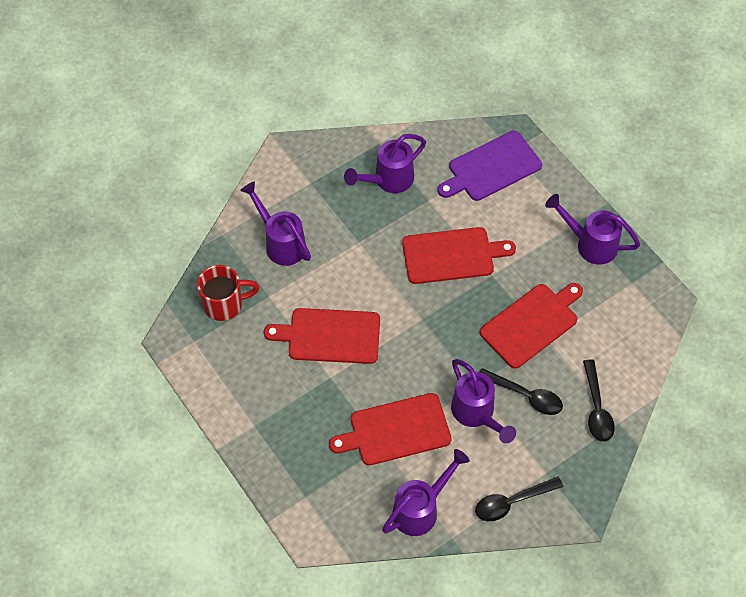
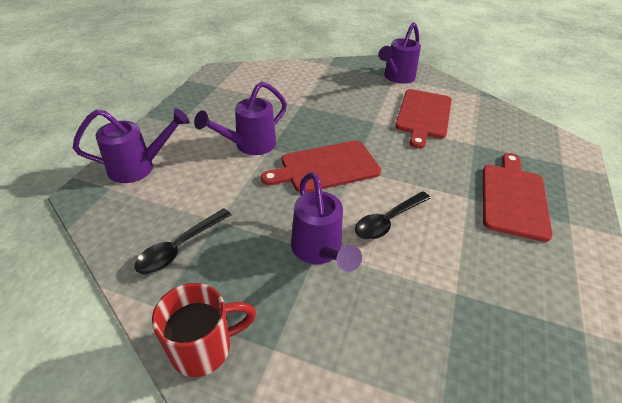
black spoon: [475,477,563,521] [479,368,563,415] [583,359,615,442] = 3 -> [135,208,231,274] [355,191,431,240] = 2
purple cutting board: [438,131,542,201] = 1 -> none = 0
purple watering can: [240,181,311,266] [344,134,426,193] [382,449,470,536] [451,359,516,443] [545,194,640,265] = 5 -> [73,108,190,183] [194,81,287,155] [291,172,362,272] [378,22,421,84] = 4
red cutting board: [264,308,380,364] [329,393,451,466] [402,227,516,284] [480,283,583,369] = 4 -> [261,140,381,193] [395,89,452,149] [483,153,553,242] = 3

